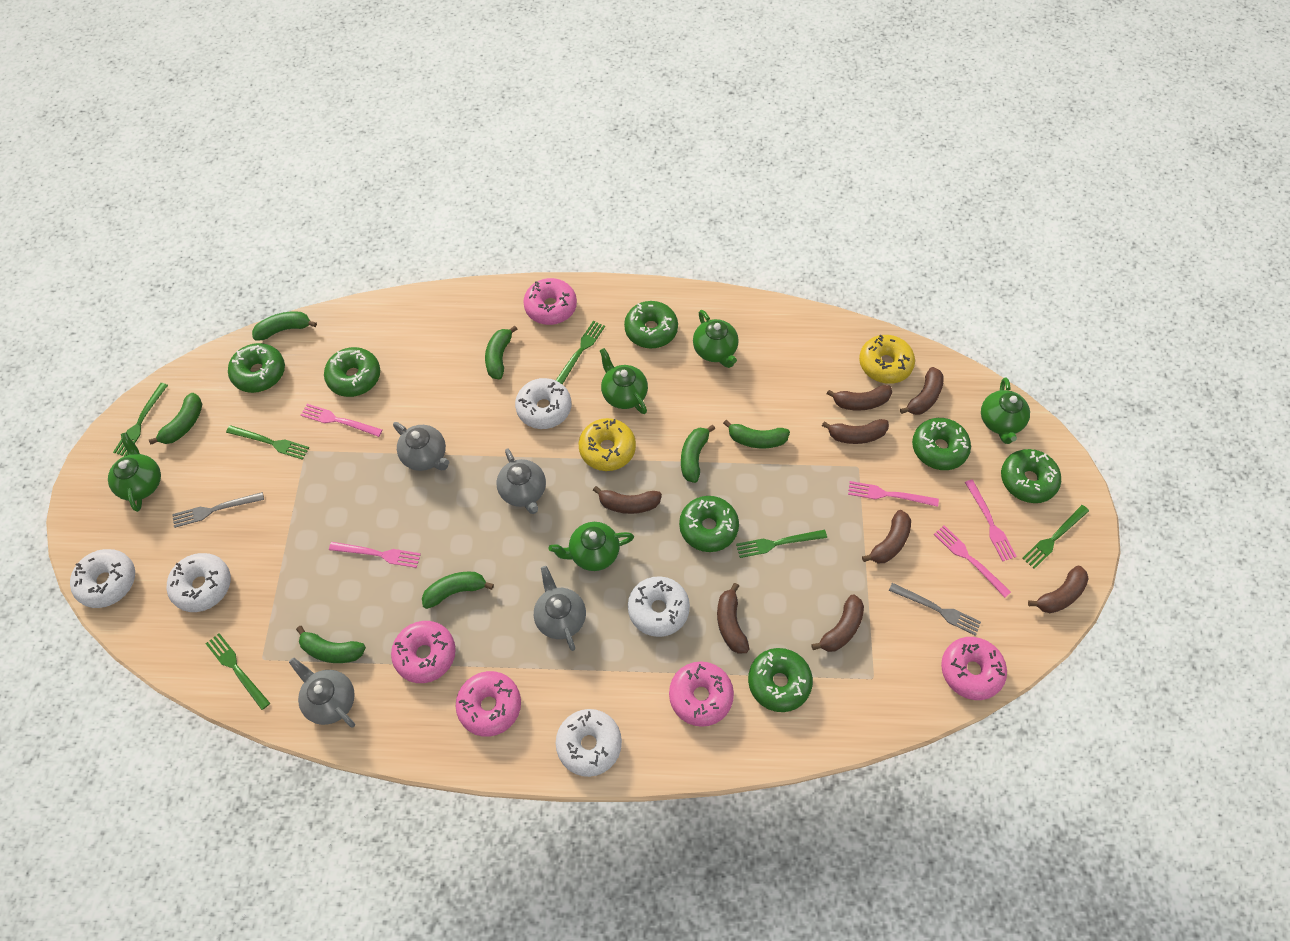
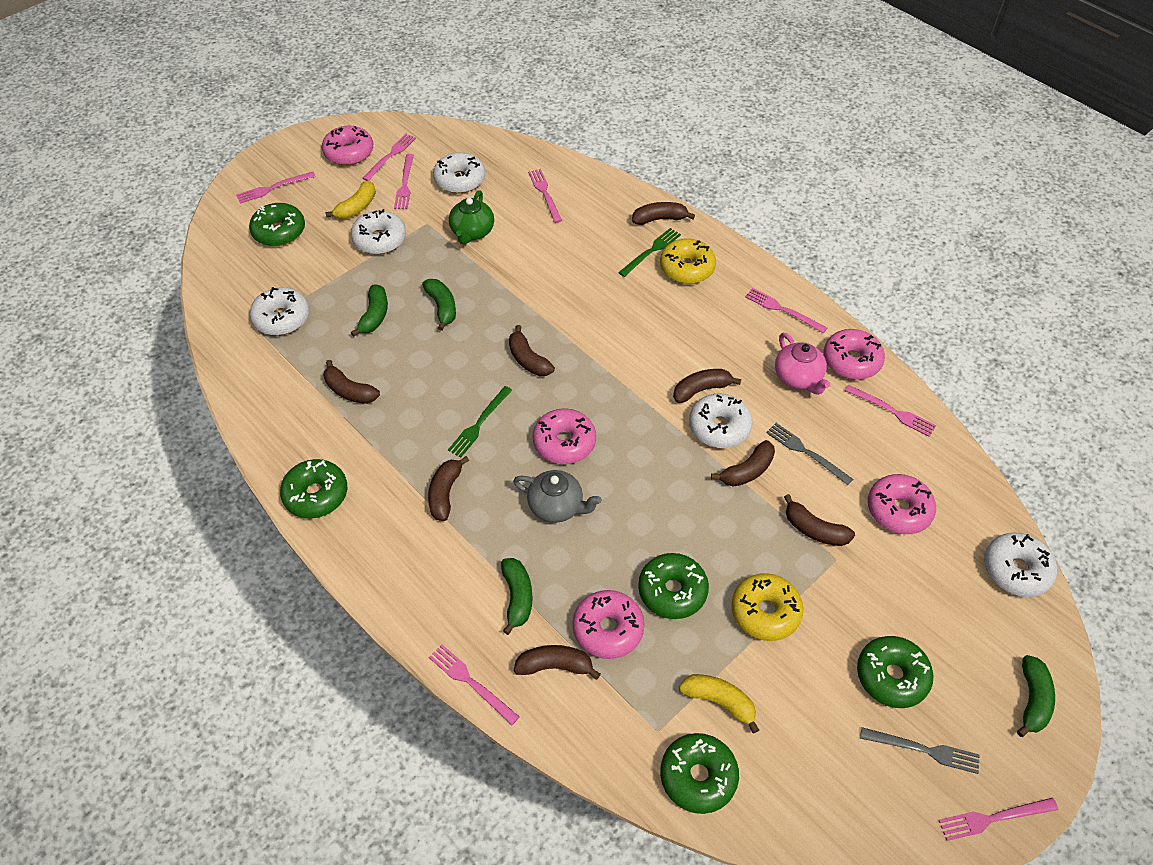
green banana: [149,393,202,445] [252,311,317,341] [296,626,366,663] [422,572,494,609] [485,325,517,379] [681,425,715,483] [723,420,790,449] = 7 -> [351,284,388,337] [422,279,456,331] [501,558,533,635] [1017,655,1055,737] = 4
green donut: [228,343,285,393] [324,347,380,397] [624,301,678,348] [679,496,739,552] [748,648,813,712] [912,418,971,470] [1001,449,1061,503] = 7 -> [249,203,305,246] [280,459,347,518] [638,553,709,619] [660,733,739,814] [857,636,933,708] = 5
green fork: [113,383,168,456] [206,633,270,710] [226,425,309,460] [556,321,605,385] [736,530,827,558] [1022,505,1089,569] = 6 -> [448,386,512,458] [618,228,681,277] = 2
green teapot: [108,432,161,512] [549,522,634,571] [600,348,648,414] [693,310,739,368] [981,377,1030,444] = 5 -> [449,190,494,245] = 1
grey teapot: [289,658,355,727] [393,422,449,471] [497,448,546,514] [534,566,586,651] = 4 -> [513,470,602,523] = 1
pink fork: [301,404,383,437] [329,542,421,568] [848,481,939,507] [933,525,1011,598] [965,480,1017,562] = 5 -> [236,172,316,204] [363,134,416,181] [394,154,414,209] [429,645,520,725] [528,169,562,223] [745,288,827,333] [844,385,936,437] [938,798,1058,841] = 8
pink teapot: none = 0 -> [775,333,830,395] = 1
yellow banana: none = 0 -> [325,181,376,219] [679,674,759,734] = 2

